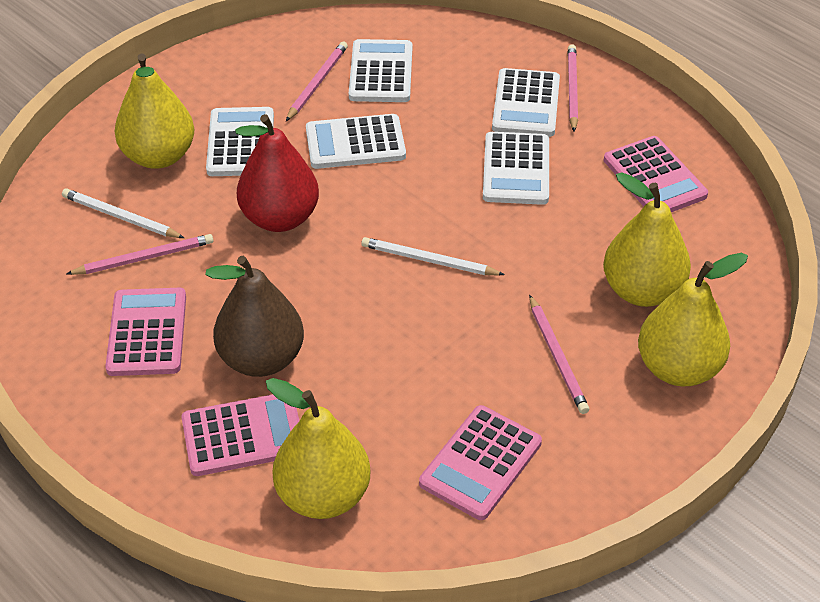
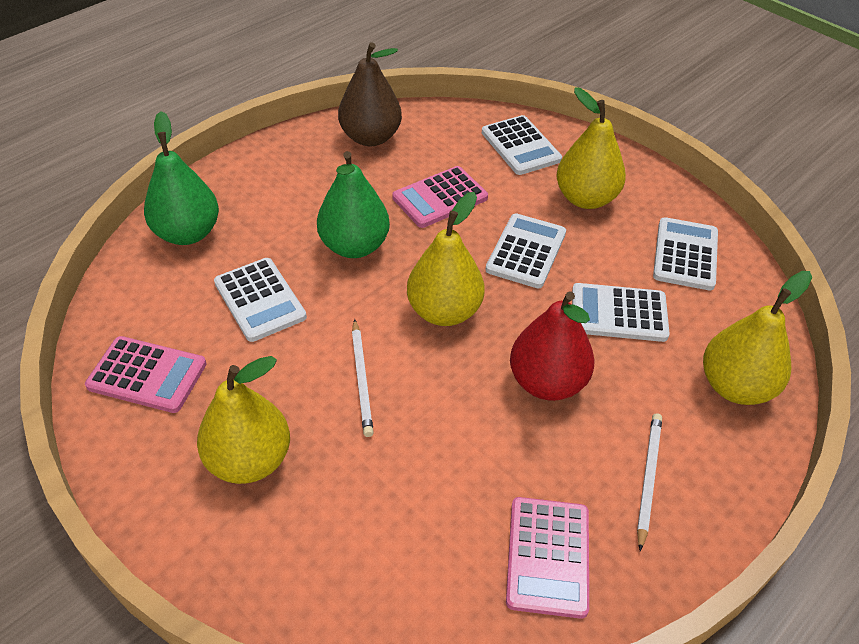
green pear: none = 0 -> [144,111,219,245] [317,151,390,258] = 2
pink calculator: [105,288,186,376] [181,394,299,476] [419,405,542,520] [604,136,708,212] = 4 -> [85,336,206,413] [392,166,488,228] [506,497,589,619] = 3
pink pencil: [66,234,213,275] [286,42,348,121] [529,295,589,414] [568,44,578,132] = 4 -> none = 0

